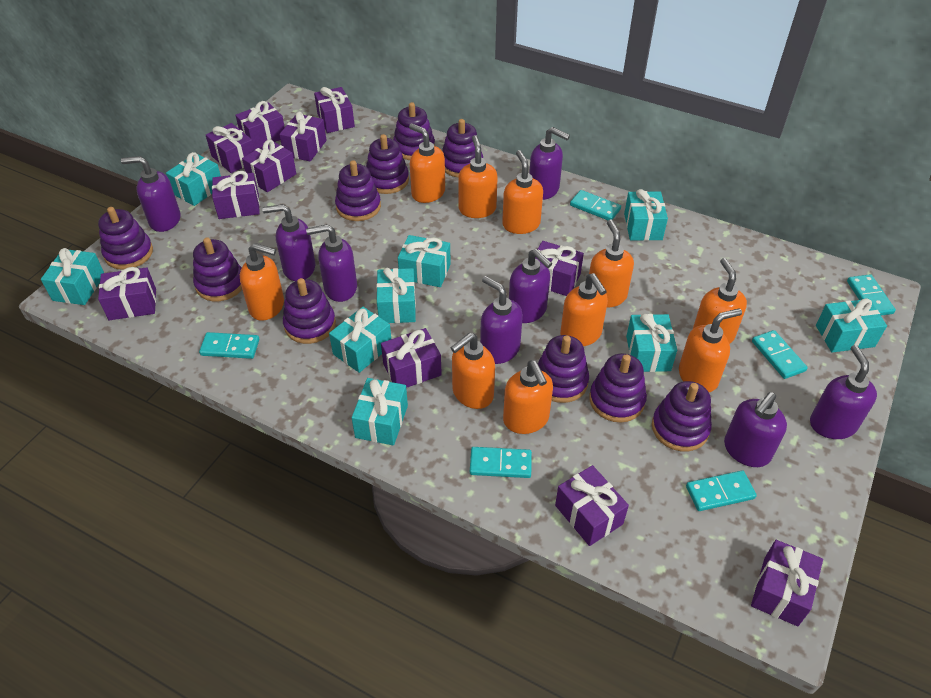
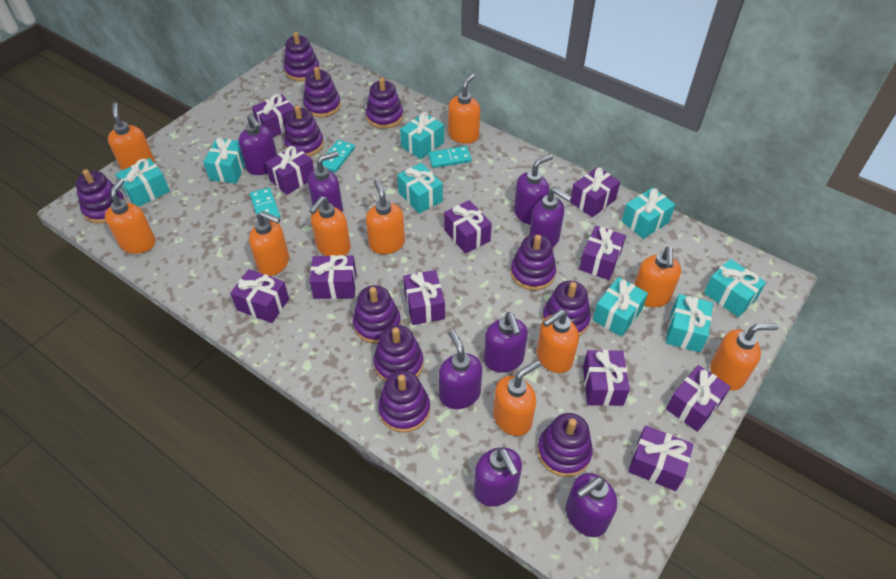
purple stacking toy: [98,207,153,270] [193,237,242,301] [283,278,336,344] [335,160,381,221] [366,134,409,194] [393,102,435,160] [442,119,483,177] [538,335,589,403] [589,354,647,422] [652,381,712,451] = 10 -> [75,169,126,224] [284,32,320,81] [284,105,324,157] [303,67,341,117] [353,285,401,344] [366,78,403,129] [374,325,423,381] [378,370,430,433] [511,235,556,290] [537,413,593,477] [542,281,591,336] = 11
turquoise domino: [199,332,259,359] [470,447,532,478] [570,190,621,220] [686,471,757,511] [752,330,808,379] [847,274,896,316] = 6 -> [250,188,281,220] [322,140,355,172] [428,146,472,168] = 3
turquoise gift: [41,248,104,305] [166,152,221,206] [329,307,391,373] [352,378,408,445] [376,268,416,323] [398,235,451,287] [624,189,668,241] [626,314,677,372] [816,298,887,353] = 9 -> [115,158,170,207] [203,137,245,184] [397,163,443,214] [400,112,444,159] [593,277,648,337] [622,187,676,239] [666,294,713,353] [704,259,766,317] = 8

